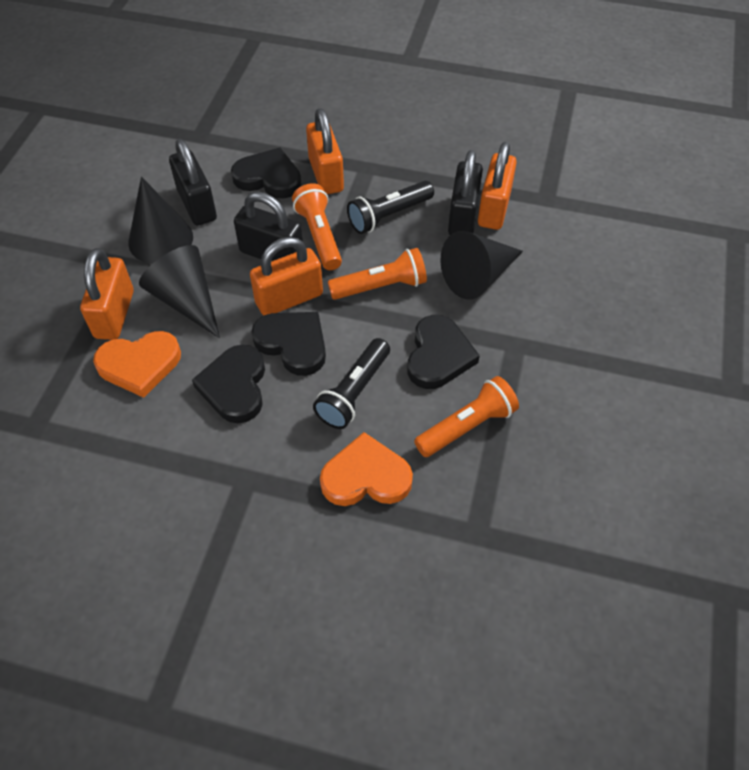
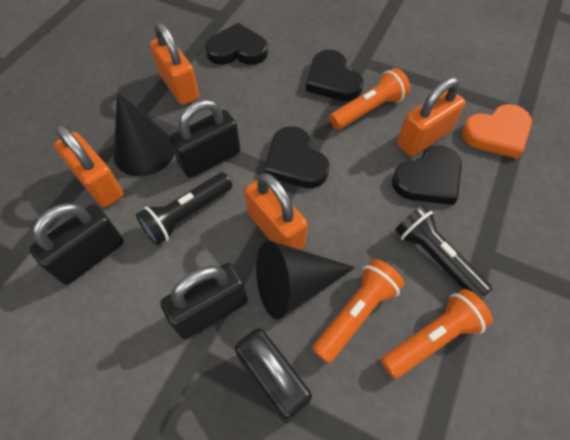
black cone: [128,177,193,264] [139,245,220,338] [440,231,523,300] = 3 -> [113,92,175,176] [256,240,355,320] = 2
black padlock: [169,139,217,226] [234,192,303,261] [448,150,483,235] = 3 -> [29,203,124,285] [160,263,248,339] [170,99,240,178] [235,328,312,423] = 4
orange heart: [93,331,181,398] [320,432,413,506] = 2 -> [462,104,532,159] = 1

